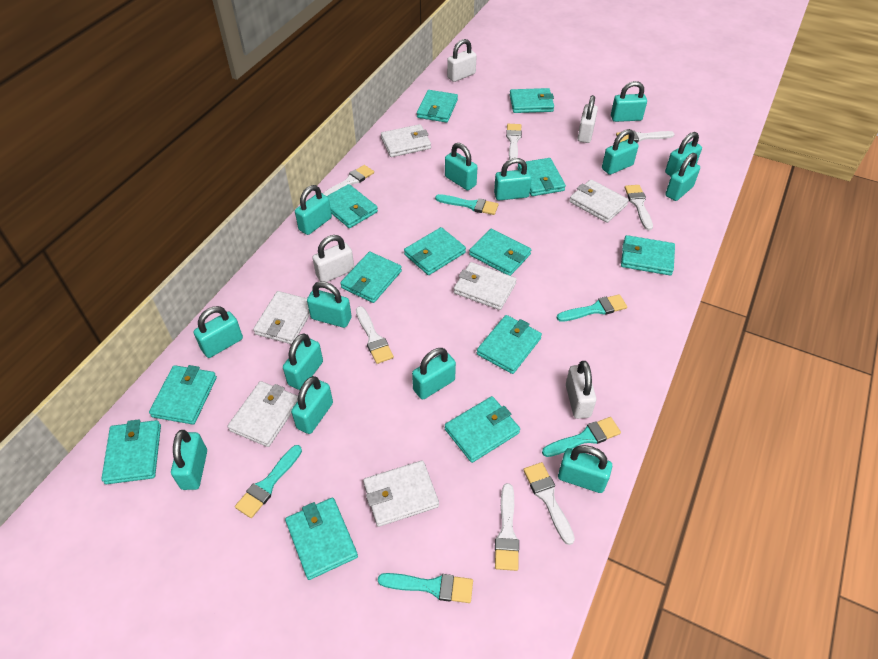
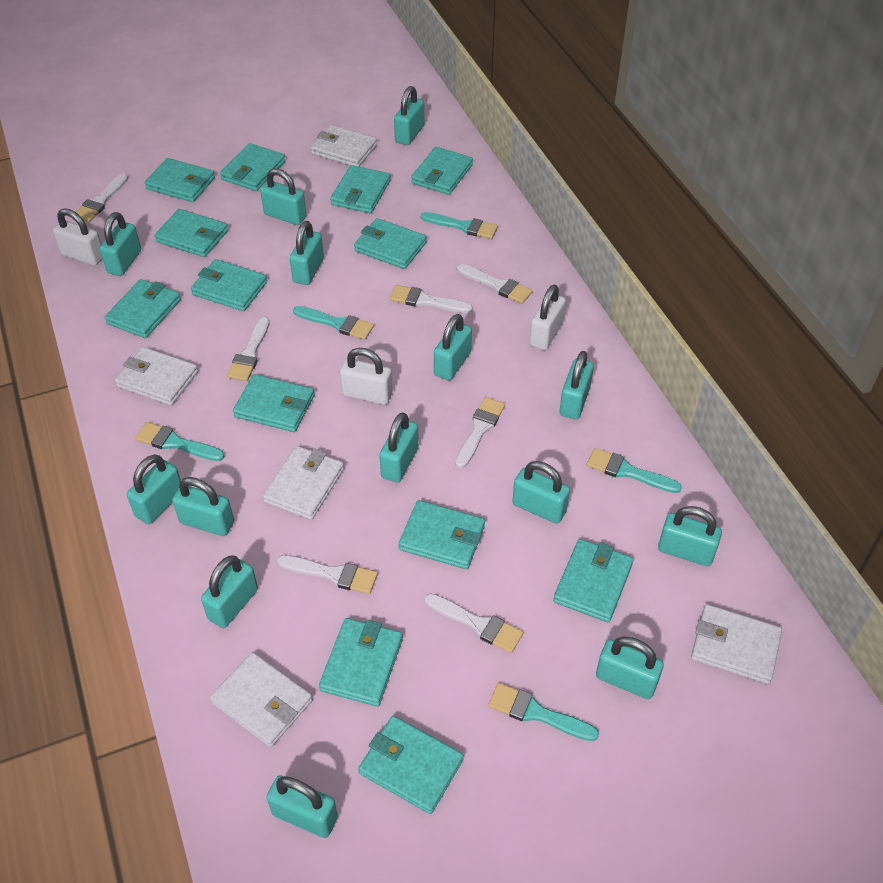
white padlock: [312,235,354,282] [447,39,477,82] [566,361,596,419] [577,95,598,143] = 4 -> [53,208,102,266] [340,348,393,405] [529,284,566,350] = 3
white wallet: [228,381,298,447] [253,291,310,344] [363,460,439,527] [381,124,431,157] [454,262,517,310] [569,179,629,223] = 6 -> [115,347,198,406] [210,652,313,747] [262,446,344,520] [311,125,377,167] [691,604,782,684] = 5

